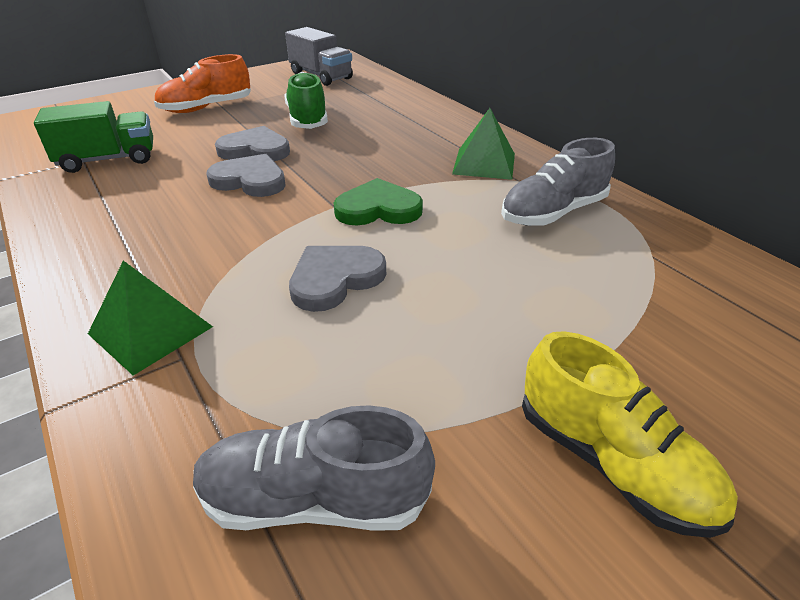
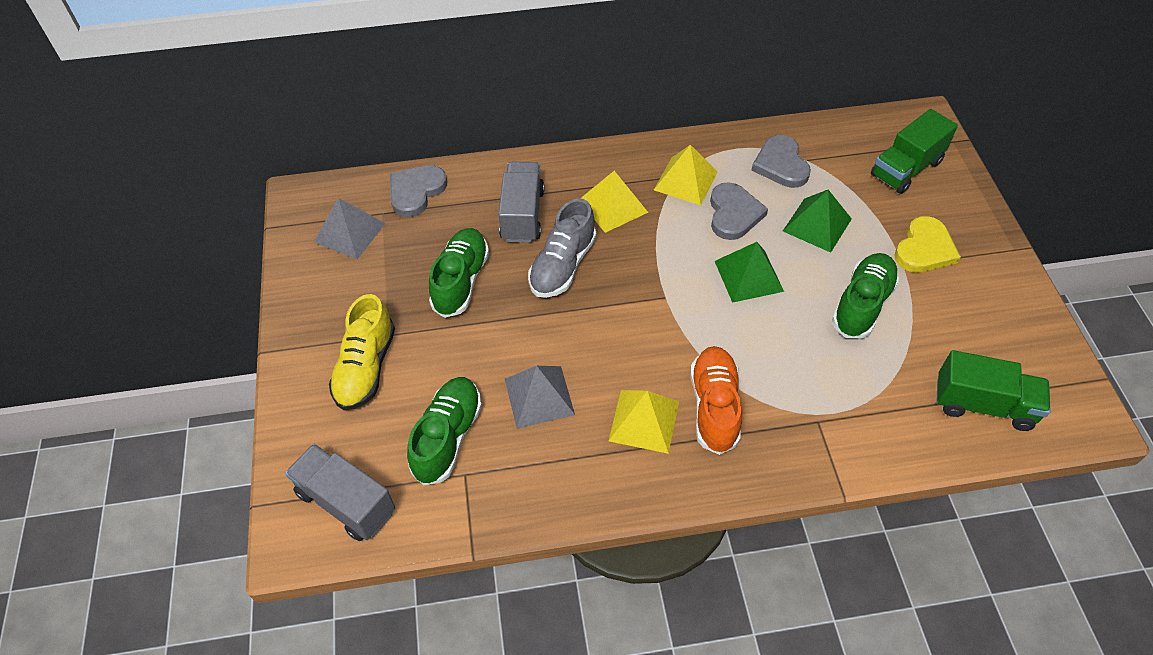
green heart: [334,178,423,225] = 1 -> none = 0
green shoe: [285,72,328,129] = 1 -> [407,377,482,485] [429,228,489,318] [832,253,899,338] = 3
green truck: [34,101,153,173] = 1 -> [871,109,958,194] [937,350,1051,431] = 2
grey pyramid: none = 0 -> [314,198,386,259] [505,366,575,429] = 2
grey shoe: [193,405,435,531] [501,138,615,226] = 2 -> [528,198,597,298] = 1
grey truck: [285,27,353,86] = 1 -> [285,444,395,541] [499,162,544,243] = 2
yellow heart: none = 0 -> [894,216,961,273] = 1
yellow pyramid: none = 0 -> [580,171,649,233] [609,390,679,454] [654,145,718,205] = 3

